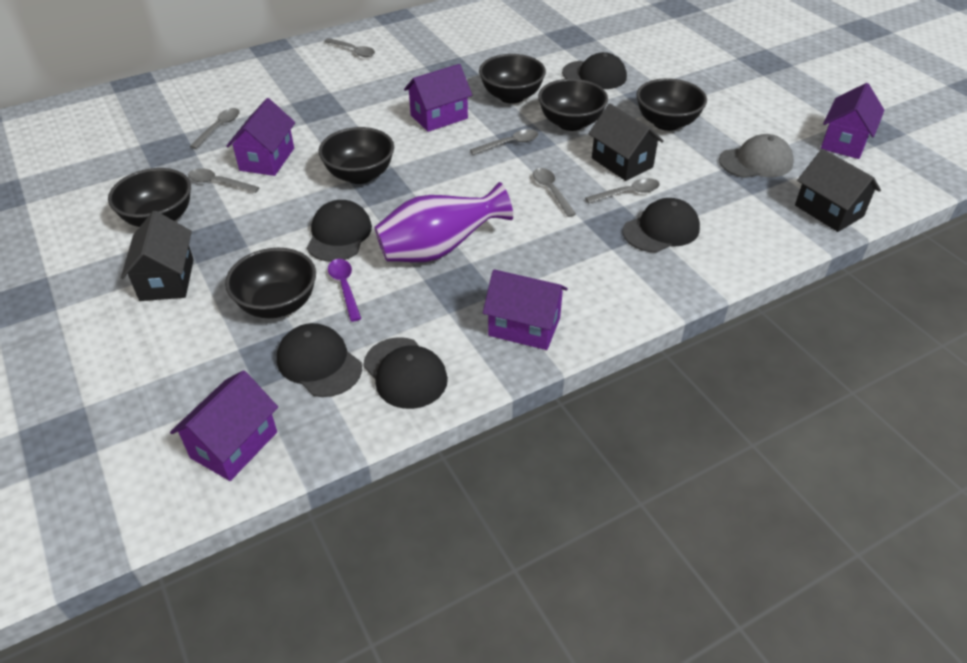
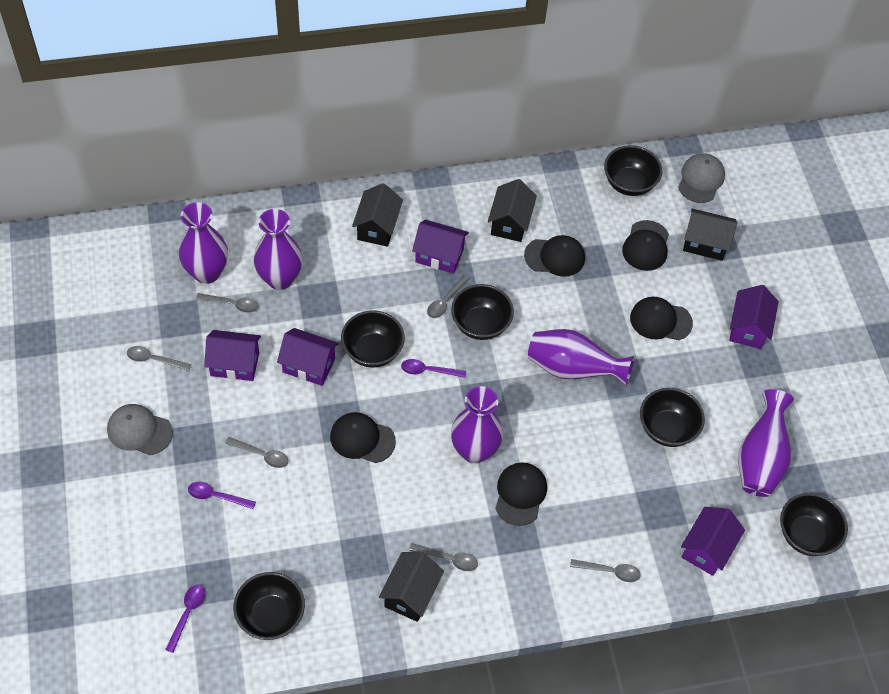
black house: [121,211,194,301] [588,104,664,181] [795,149,881,232] = 3 -> [352,183,403,247] [379,552,444,622] [488,179,537,242] [683,209,737,261] = 4
grey cap: [719,134,794,178] = 1 -> [107,404,173,455] [678,153,725,203] = 2
purple spoon: [328,259,361,322] = 1 -> [165,585,205,653] [188,482,256,509] [401,359,466,378] = 3
purple vase: [375,182,513,262] = 1 -> [179,202,228,284] [253,209,303,290] [451,386,503,463] [528,329,634,386] [738,389,794,497] = 5

